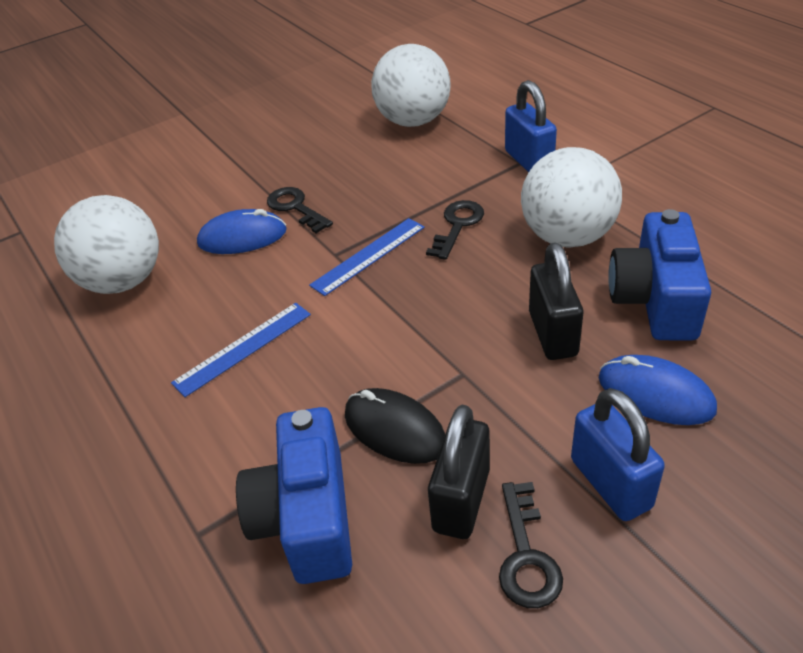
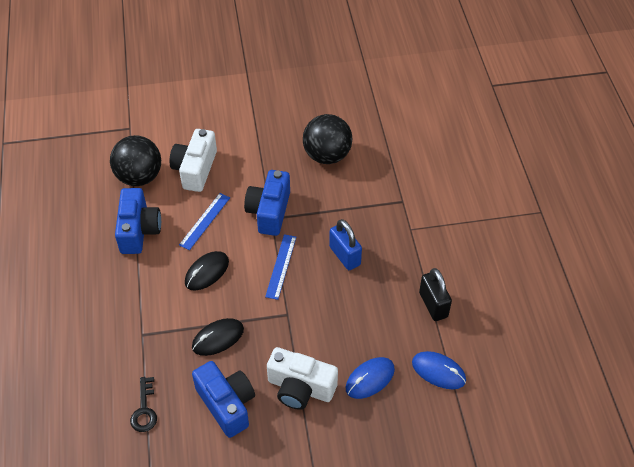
black ball: none = 0 -> [110,135,161,186] [303,114,352,164] = 2
black key: [267,187,333,233] [426,200,484,260] [499,482,563,608] = 3 -> [130,377,157,432] = 1
black mouse: [345,388,445,464] = 1 -> [185,251,229,291] [192,318,244,356] = 2
black padlock: [428,405,490,539] [529,243,583,360] = 2 -> [419,268,452,321] = 1
blue camera: [236,407,352,584] [608,209,711,341] = 2 -> [115,188,161,254] [192,361,255,438] [244,170,290,236] = 3
blue padlock: [505,80,557,172] [571,388,665,521] = 2 -> [329,219,362,270] = 1
white ball: [54,195,159,294] [371,44,451,127] [521,147,622,248] = 3 -> none = 0
white camera: none = 0 -> [169,129,217,192] [267,347,338,410] = 2

